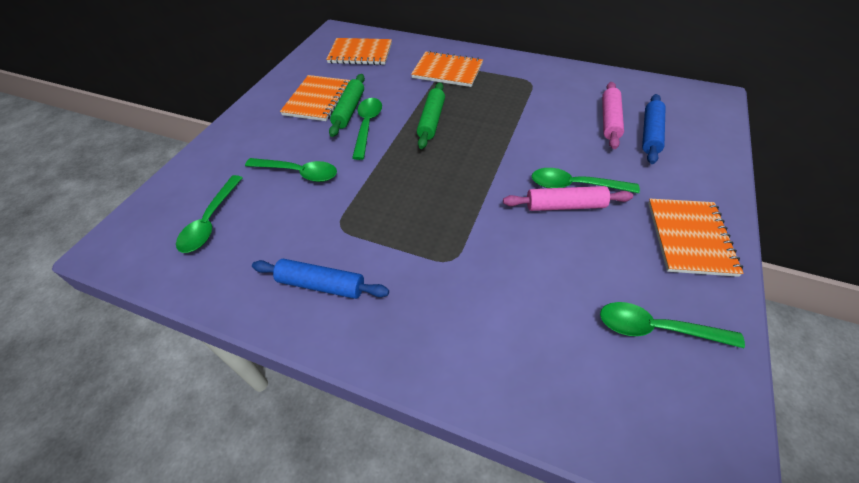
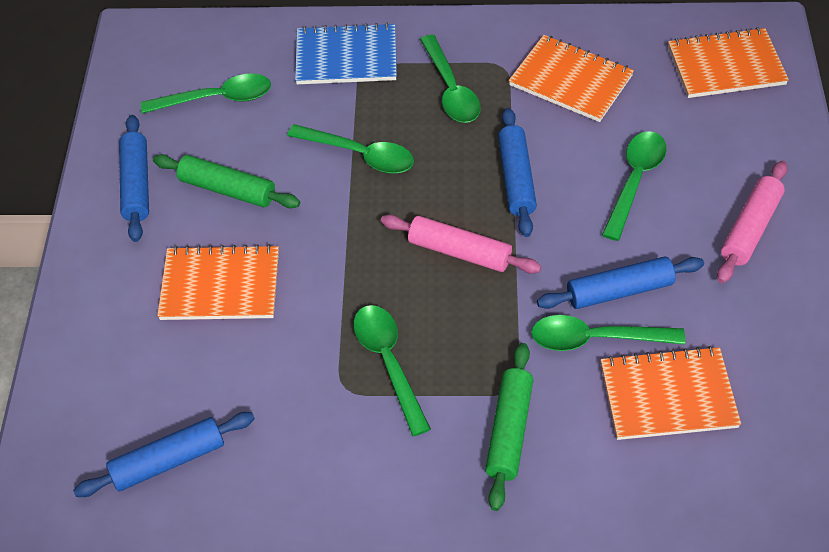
blue notebook: none = 0 -> [295,23,397,84] = 1
blue rolling pin: [252,259,389,299] [642,94,665,164] = 2 -> [73,412,255,497] [119,115,149,242] [498,108,537,237] [537,257,704,309] = 4
green spoon: [176,175,243,253] [245,158,337,182] [352,98,382,160] [532,168,640,193] [600,302,745,348] = 5 -> [141,73,271,114] [287,124,414,174] [353,305,431,436] [420,35,481,123] [531,315,685,351] [602,131,667,241] = 6

